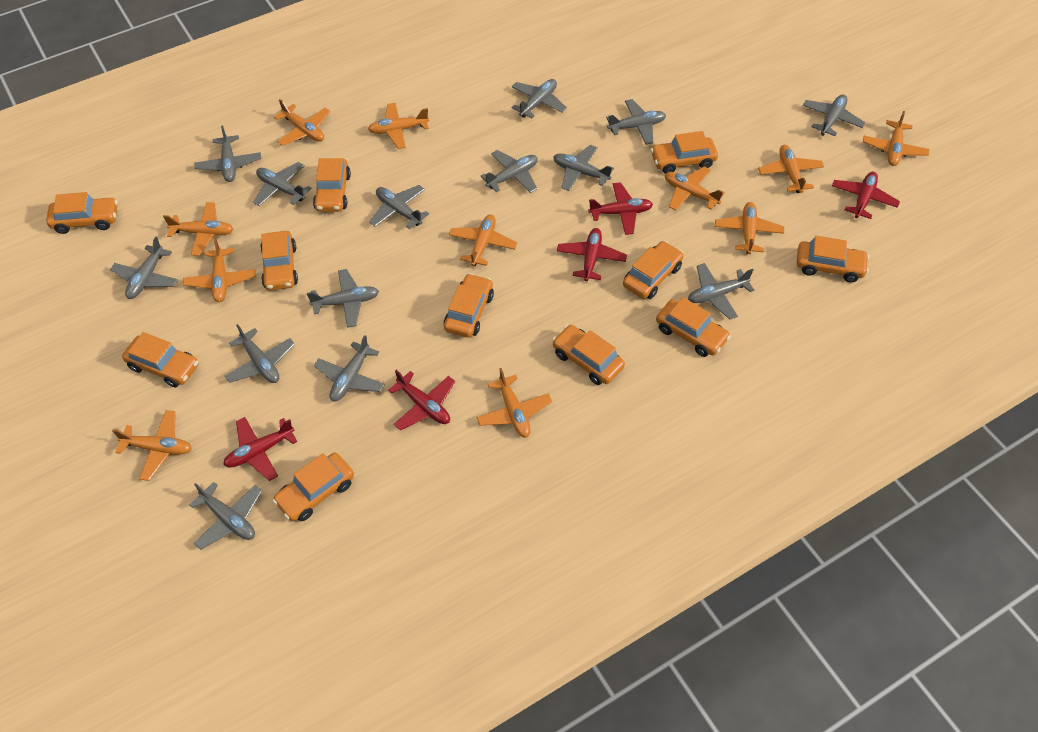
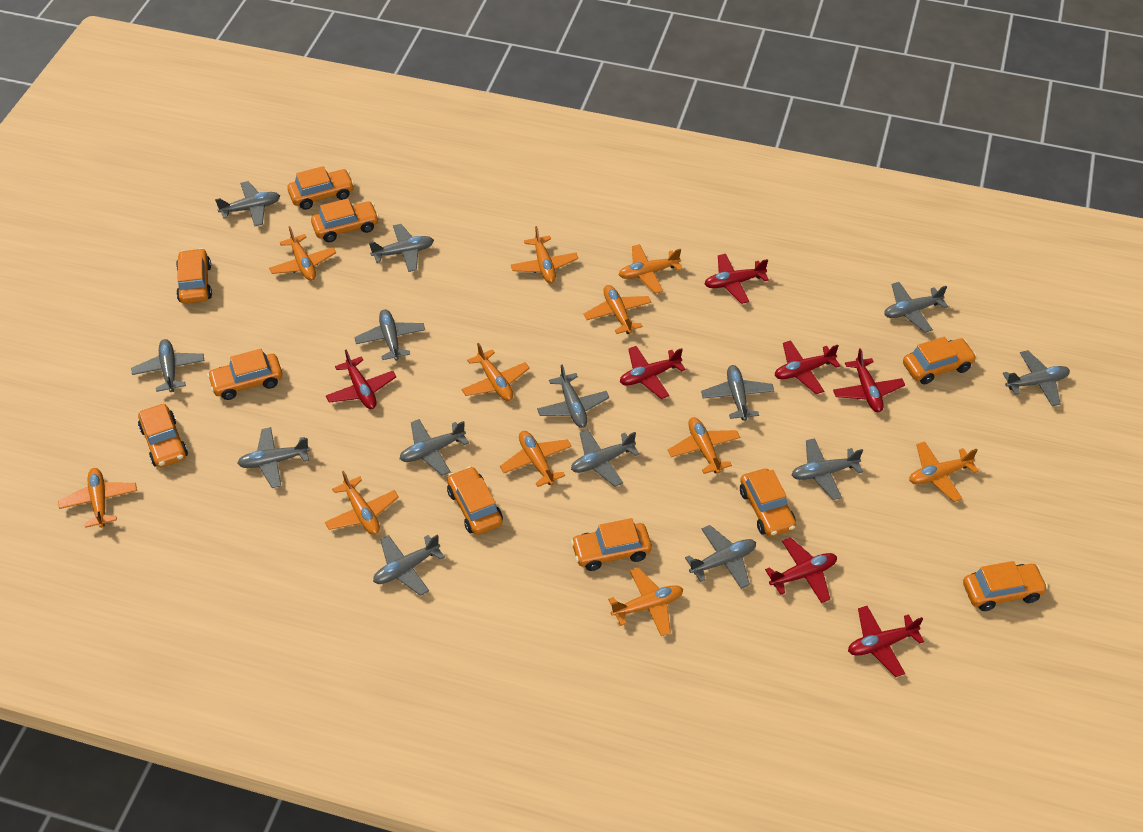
orange car: [46,192,117,234] [122,332,198,388] [260,231,298,290] [273,453,354,521] [313,158,351,212] [444,273,494,338] [552,325,625,385] [623,241,684,299] [651,131,718,174] [656,297,731,357] [797,236,869,282] = 11 -> [138,404,188,468] [176,248,212,304] [207,349,282,400] [287,166,354,210] [311,198,379,242] [447,466,503,535] [571,518,652,571] [740,469,796,537] [903,337,977,385] [963,561,1048,611] = 10
red plane: [223,417,297,481] [388,370,455,431] [557,228,627,281] [588,182,653,235] [832,172,900,219] = 5 -> [326,350,396,409] [620,346,686,399] [704,254,769,304] [765,537,837,603] [775,340,840,394] [833,348,905,412] [848,606,924,677] = 7

